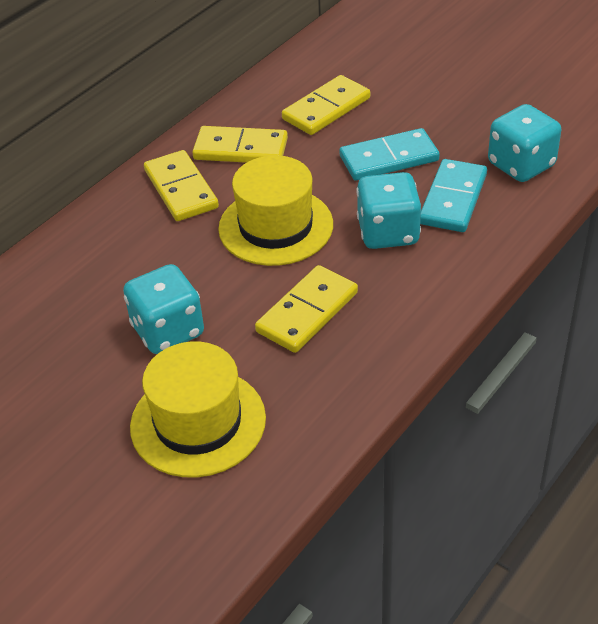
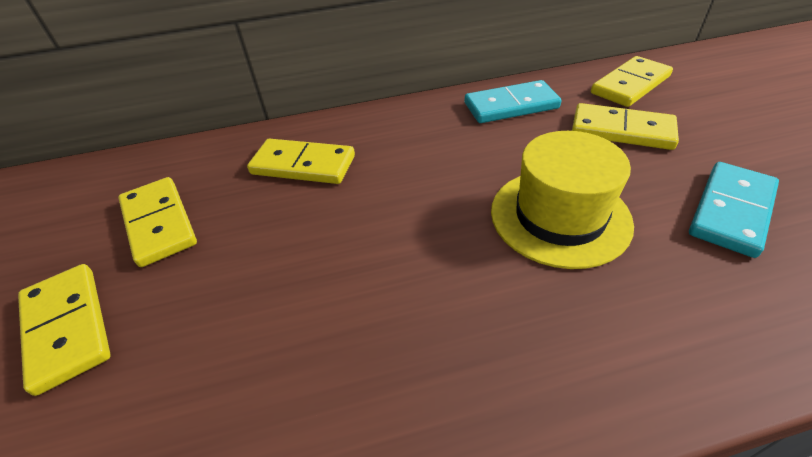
turquoise dice: [123,264,204,354] [356,172,421,249] [488,104,561,182] = 3 -> none = 0
yellow domino: [144,150,219,221] [192,126,288,163] [255,265,358,353] [282,75,370,135] = 4 -> [18,264,111,396] [118,177,197,267] [247,139,355,184] [572,103,679,150] [591,56,673,107] = 5
yellow hat: [130,341,266,478] [218,155,333,266] = 2 -> [491,131,634,269] = 1

